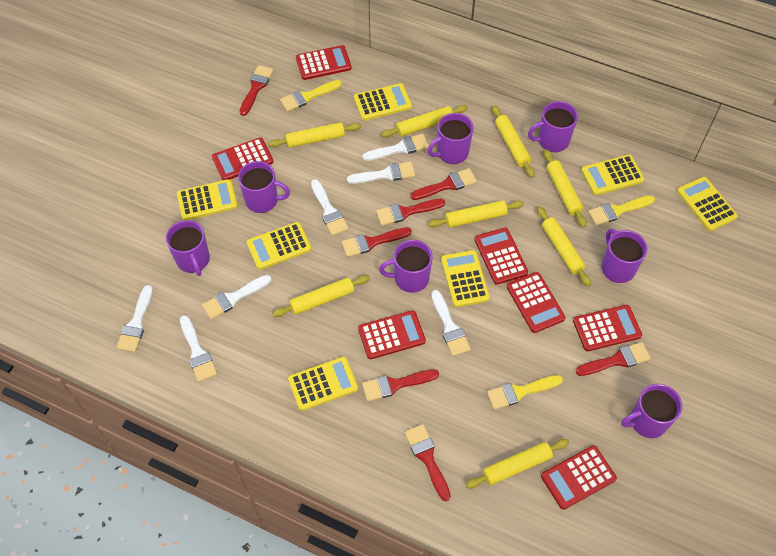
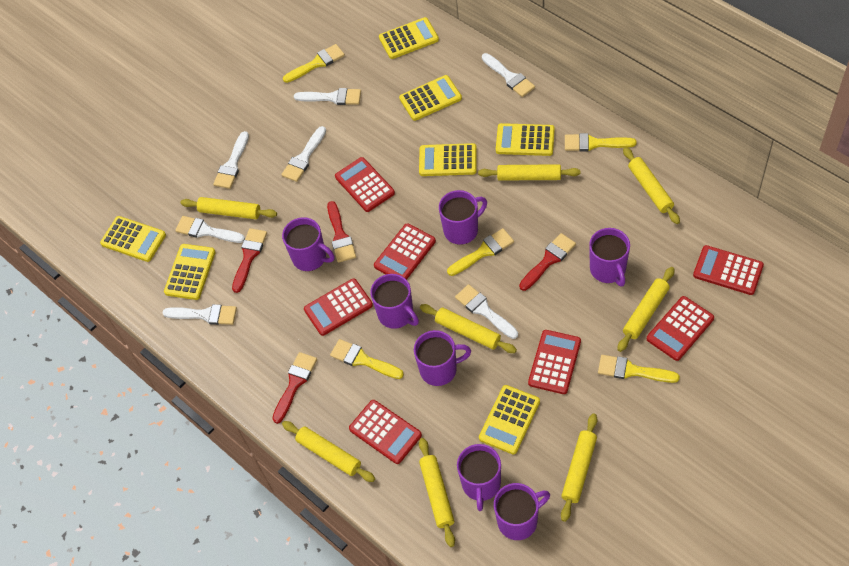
red brush: [239,65,273,116] [342,227,412,257] [362,369,439,401] [376,199,445,226] [405,424,451,501] [410,168,477,200] [576,342,651,376] = 7 -> [232,228,267,293] [272,352,317,424] [327,201,356,263] [519,233,576,291] = 4
yellow brush: [280,80,342,112] [487,375,563,410] [588,195,655,226] = 3 -> [283,44,345,83] [330,339,404,379] [447,228,514,276] [565,133,637,151] [598,355,680,383] = 5

